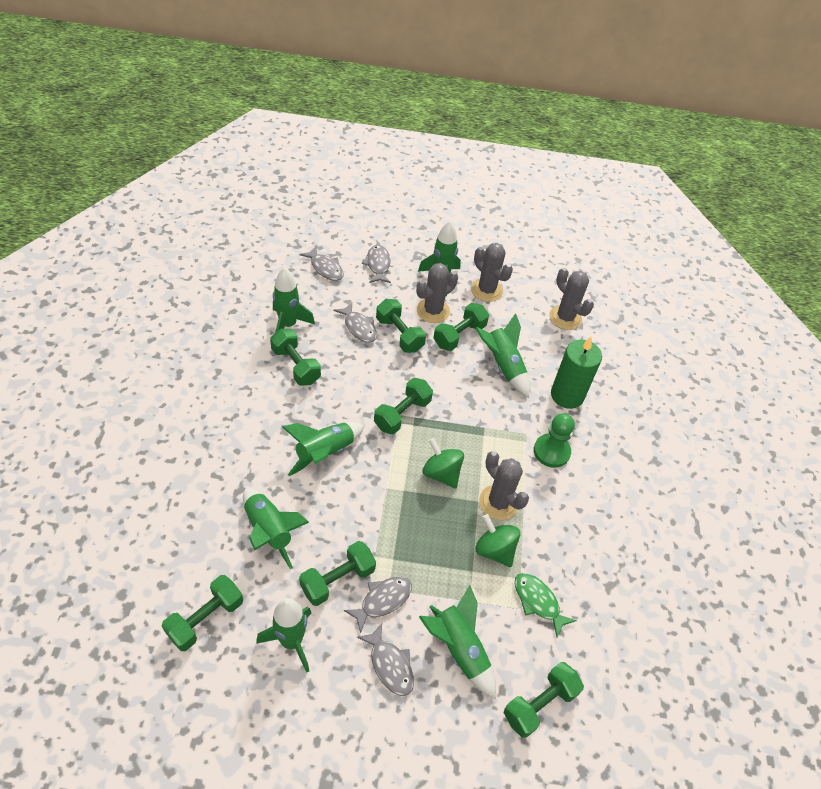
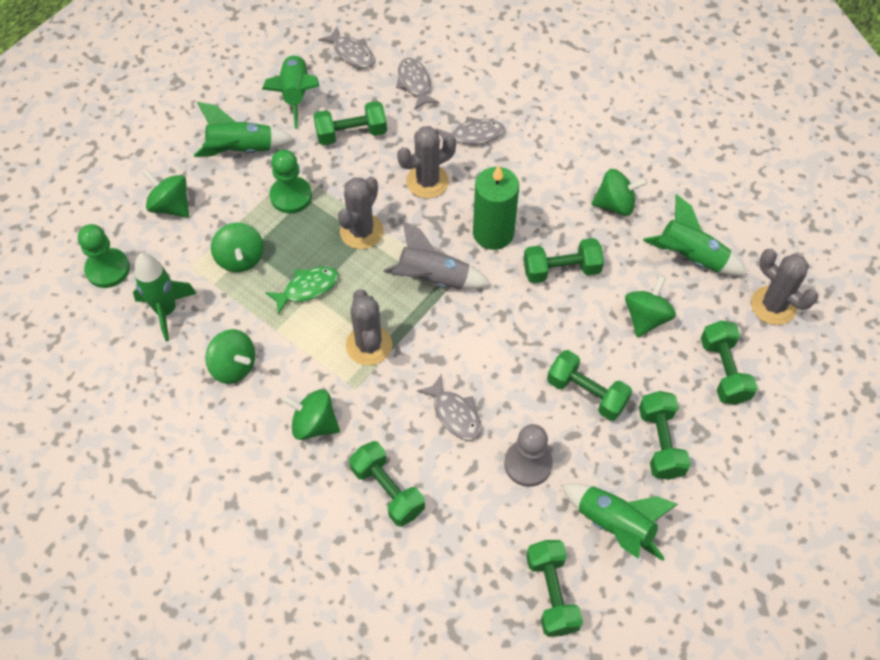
green pawn: [534,413,575,468] = 1 -> [78,224,130,288] [270,149,312,213] = 2
green rocket: [243,488,309,569] [256,598,311,673] [273,267,315,333] [282,422,364,476] [418,221,461,296] [419,585,496,699] [475,313,530,398] = 7 -> [133,253,197,341] [194,102,295,157] [262,52,319,129] [561,483,678,561] [643,194,748,276] = 5
green spinning top: [423,438,464,489] [476,514,520,567] = 2 -> [143,169,189,218] [205,329,255,384] [211,223,264,272] [282,389,340,440] [591,169,648,216] [625,276,676,338] = 6
grey fish: [299,246,344,281] [334,302,377,343] [344,576,412,633] [357,623,414,696] [362,245,391,283] = 5 -> [318,27,375,68] [396,58,439,110] [417,375,482,441] [436,117,505,148] = 4
grey pawn: none = 0 -> [504,424,553,487] = 1
grey rocket: none = 0 -> [383,221,491,289] = 1

